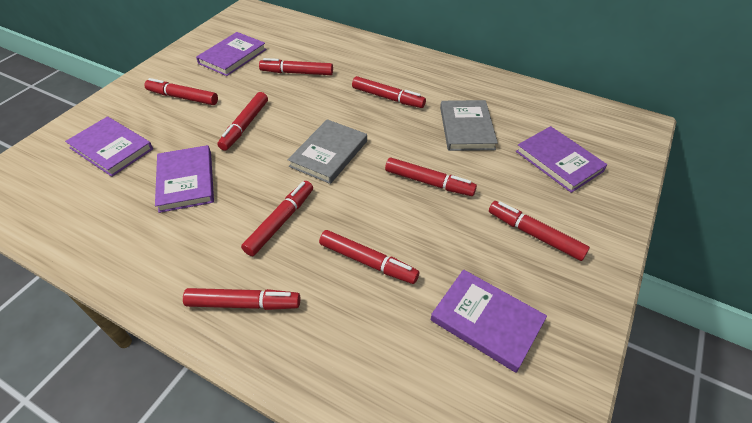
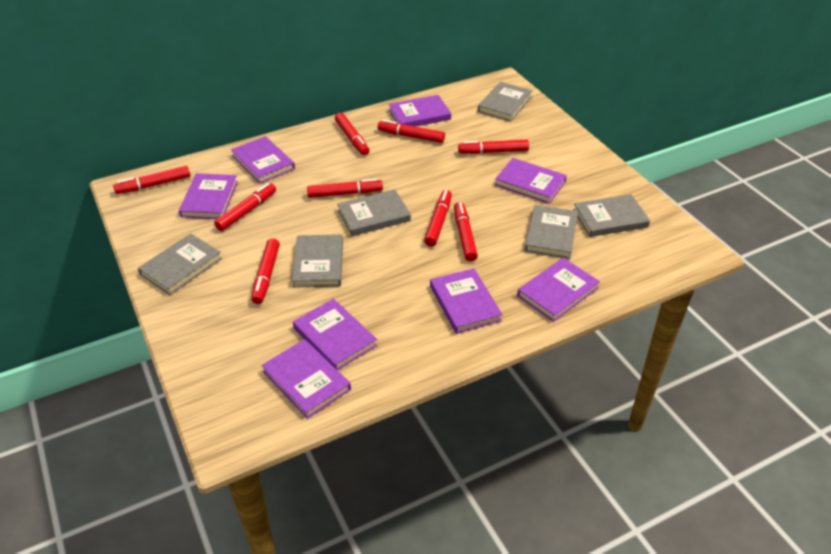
grey book: [288,119,367,184] [440,100,498,151] = 2 -> [138,233,222,295] [292,234,343,288] [337,190,411,236] [478,82,533,121] [525,205,578,259] [573,194,650,237] = 6
purple book: [65,116,153,177] [155,145,214,213] [196,32,266,76] [431,269,547,373] [516,126,607,193] = 5 -> [179,173,238,219] [231,136,295,184] [261,339,351,419] [293,298,377,370] [389,95,451,127] [430,268,503,334] [495,158,567,204] [517,258,600,322] = 8

